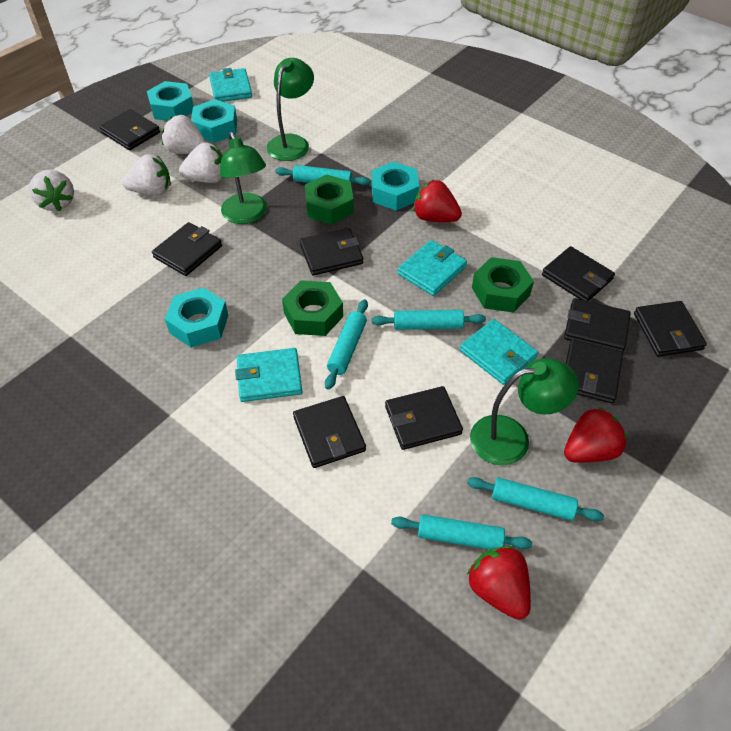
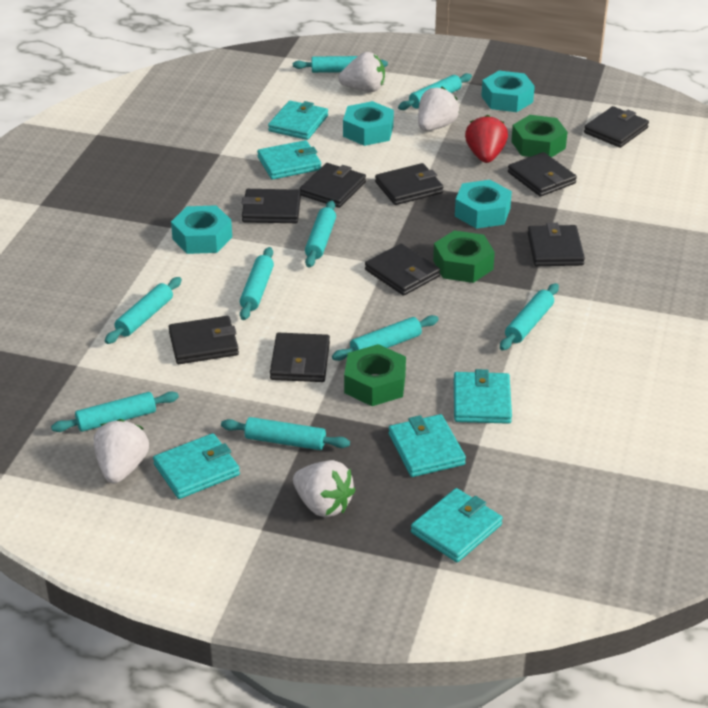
green lamp: [220,132,267,224] [267,58,314,161] [470,358,579,465] = 3 -> none = 0
red strawberry: [413,180,462,222] [467,546,531,620] [564,407,627,463] = 3 -> [465,115,508,163] = 1
turquoise rolling pin: [275,165,370,185] [325,299,368,390] [372,310,486,330] [391,515,532,550] [467,477,604,521] = 5 -> [51,392,179,432] [105,277,182,344] [221,417,350,450] [240,247,274,320] [293,56,388,73] [305,200,336,267] [332,315,439,361] [398,73,472,110] [500,283,559,351] = 9
turquoise wallet: [209,68,252,102] [235,348,302,402] [397,240,467,296] [460,319,538,385] = 4 -> [153,433,240,499] [257,140,321,180] [268,101,328,140] [389,414,466,477] [411,488,503,562] [454,369,512,424] = 6

